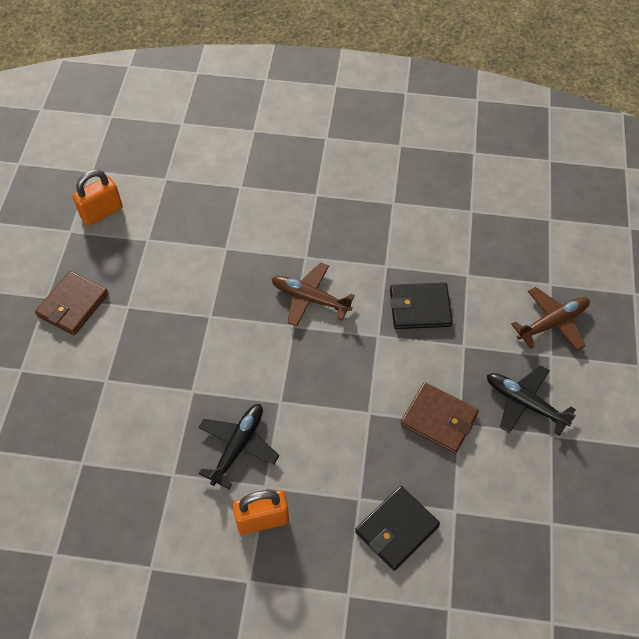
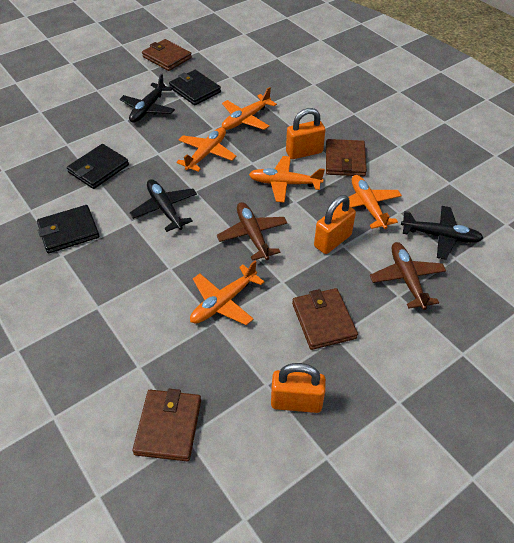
black plane: [198,404,279,489] [487,365,576,435] = 2 -> [120,73,175,123] [130,179,197,232] [401,206,483,260] = 3
black wallet: [355,486,440,571] [390,283,453,329] = 2 -> [37,205,99,253] [67,144,129,189] [169,70,221,105] = 3
brown wallet: [35,271,109,335] [401,382,479,454] = 2 -> [132,389,201,461] [142,39,192,71] [292,288,358,350] [326,139,367,176] = 4
orange padlock: [72,170,123,226] [233,490,289,535] = 2 -> [271,363,326,413] [286,108,325,159] [314,195,356,254] = 3
orange plane: none = 0 -> [176,127,236,172] [190,261,264,325] [222,87,277,130] [249,156,325,203] [337,175,402,229] = 5

